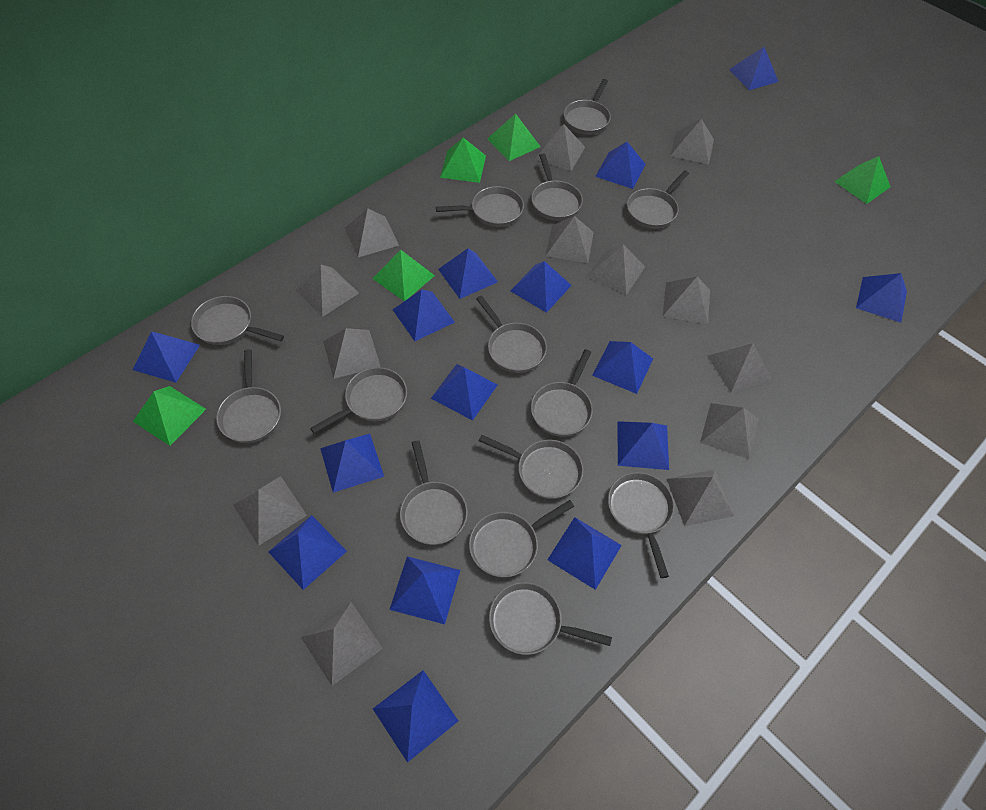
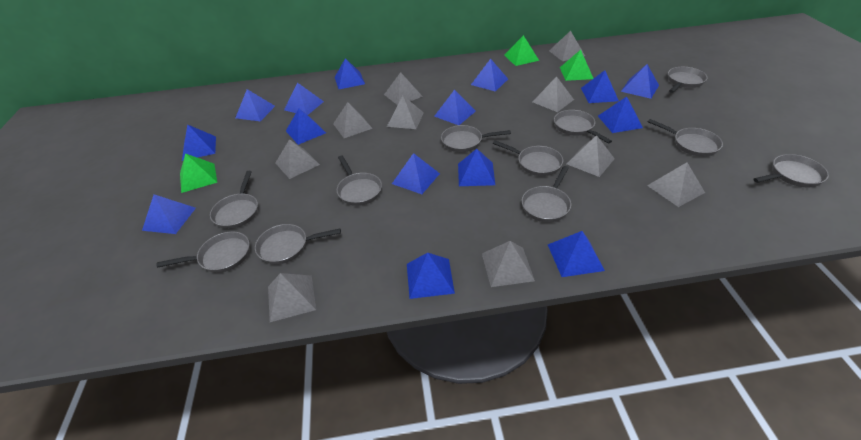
green pyramid: [133,386,206,446] [372,250,435,301] [440,138,486,183] [487,114,541,161] [834,156,891,204] = 5 -> [180,153,217,193] [504,35,539,66] [560,50,594,81] = 3
grey pan: [191,296,284,345] [216,349,281,443] [310,367,407,434] [400,440,468,545] [436,186,524,227] [469,500,574,577] [476,295,547,373] [479,435,583,499] [489,582,612,655] [531,153,583,221] [531,349,593,437] [564,79,611,135] [608,472,674,578] [627,170,689,229] = 14 -> [156,232,250,273] [210,171,258,229] [255,224,341,264] [337,155,382,206] [441,125,511,152] [493,140,563,176] [521,166,571,222] [554,110,612,144] [648,119,723,157] [668,67,707,93] [753,154,829,187] = 11
grey pyramid: [233,476,307,546] [296,265,359,317] [301,602,383,686] [323,328,381,379] [345,208,399,257] [535,124,585,171] [546,216,594,263] [587,245,645,295] [663,277,710,324] [667,469,734,526] [670,119,714,164] [700,403,759,459] [708,343,772,393] = 13 -> [268,273,316,322] [275,139,320,179] [333,102,373,138] [384,72,423,105] [387,96,424,129] [482,241,535,287] [532,77,574,112] [549,31,585,61] [567,135,615,177] [647,162,705,207] = 10

